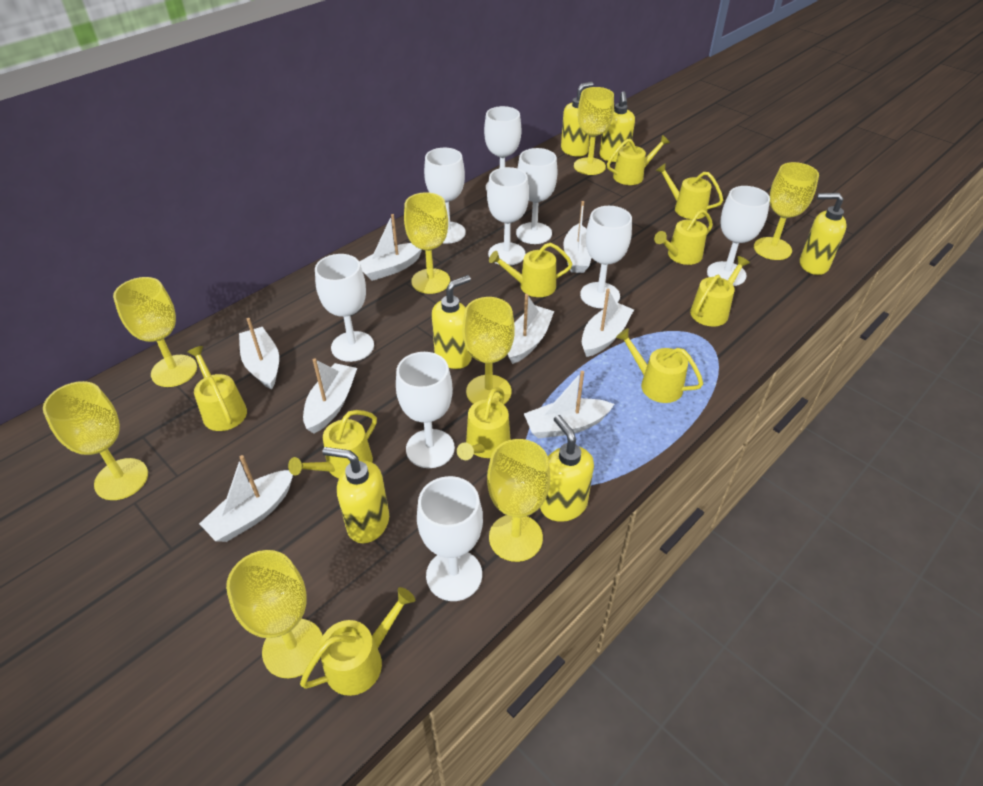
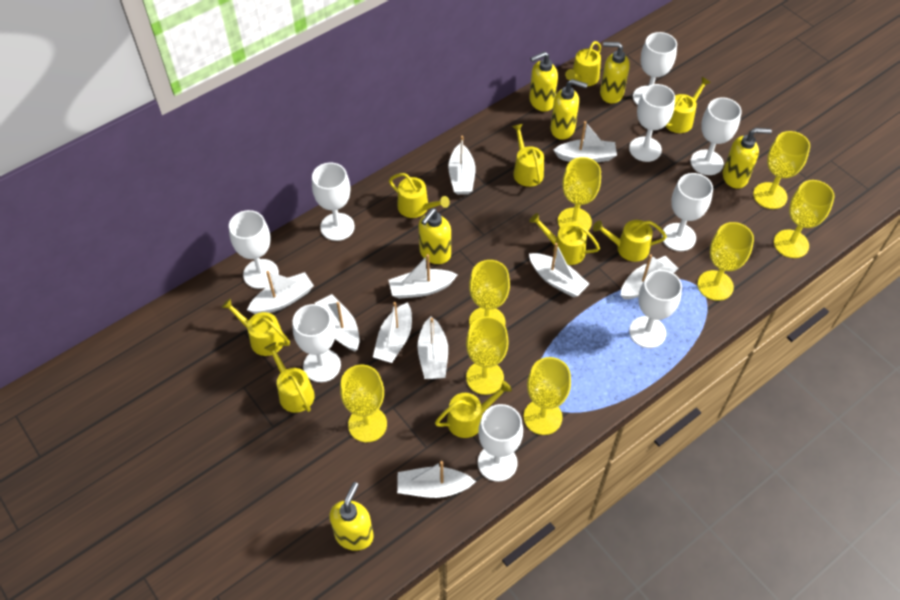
white boat: [199,455,293,542] [239,318,279,389] [303,359,357,433] [359,214,422,281] [508,294,554,364] [524,371,614,439] [563,201,591,273] [582,289,634,357] = 8 -> [247,271,314,314] [315,294,360,351] [373,302,412,363] [388,254,457,299] [397,461,476,498] [417,316,448,379] [448,136,475,195] [529,243,589,297] [554,121,617,162] [621,254,679,299] = 10
yellow watering can: [187,346,247,431] [288,410,377,478] [300,587,415,696] [457,387,510,460] [489,243,572,297] [607,135,670,185] [616,328,703,403] [654,209,713,265] [656,163,723,219] [690,256,750,326] = 10 -> [221,298,290,356] [265,342,315,413] [389,173,450,218] [435,381,512,438] [512,124,544,187] [529,213,600,265] [565,41,601,86] [593,220,667,262] [665,77,711,133] = 9

